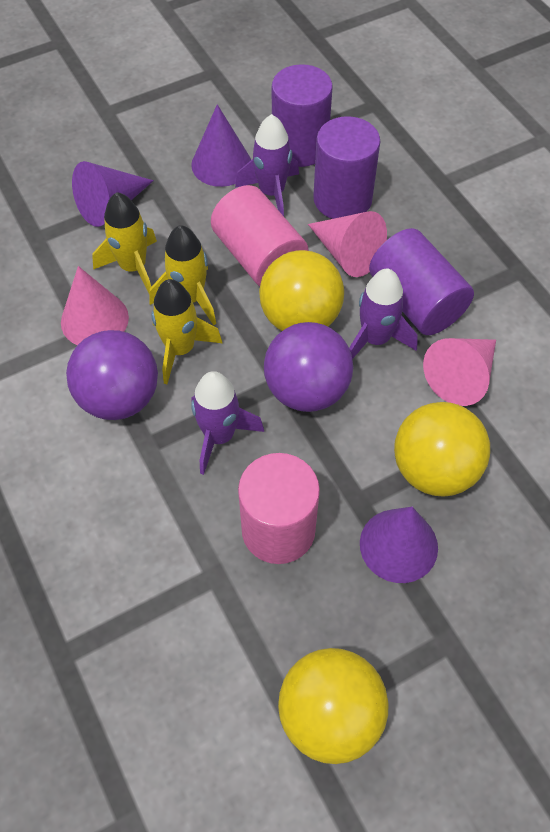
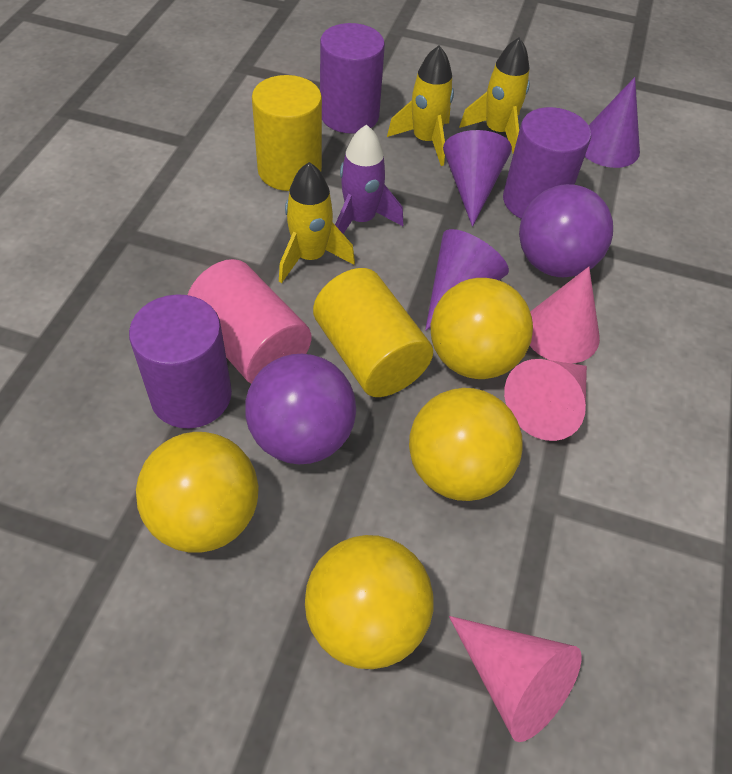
pink cylinder: [211,185,309,286] [238,453,320,564] = 2 -> [188,259,311,384] = 1
purple rocket: [191,371,264,475] [235,114,299,216] [349,269,418,359] = 3 -> [335,125,404,234] = 1
yellow ball: [259,250,344,331] [278,648,388,764] [394,402,490,497] = 3 -> [136,432,259,553] [305,535,434,669] [409,388,523,501] [431,278,533,379] = 4
yellow cylinder: none = 0 -> [252,75,322,191] [313,268,433,397] = 2

